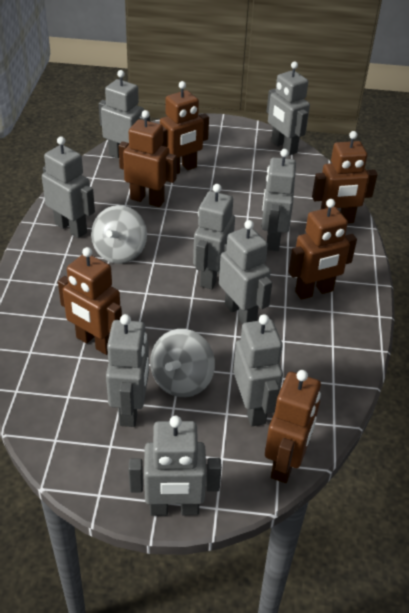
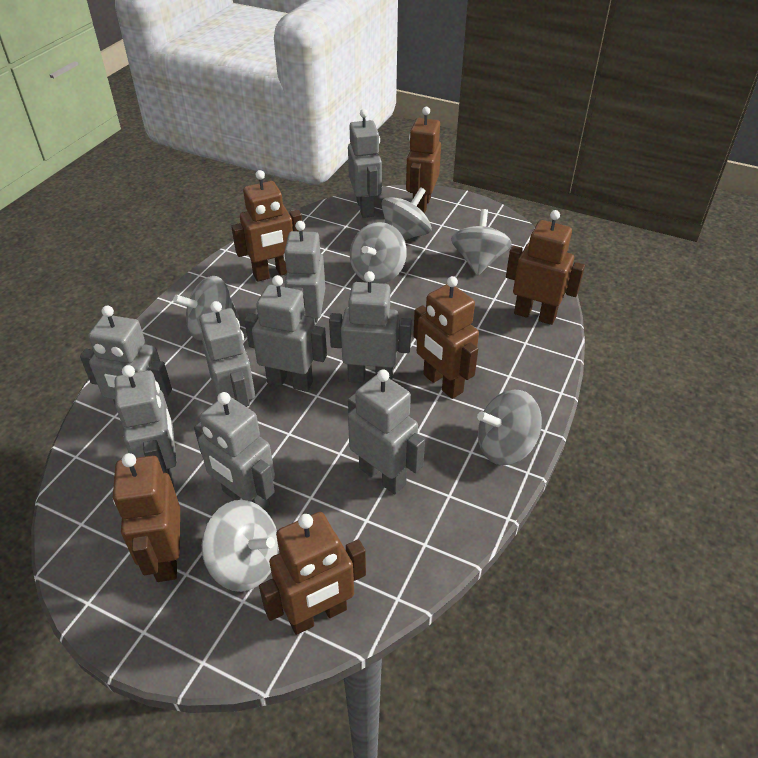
grey spinning top: [91,205,147,264] [150,329,215,397] = 2 -> [173,276,239,341] [202,500,279,592] [350,222,407,284] [381,187,432,240] [451,209,512,276] [477,390,542,465] = 6

